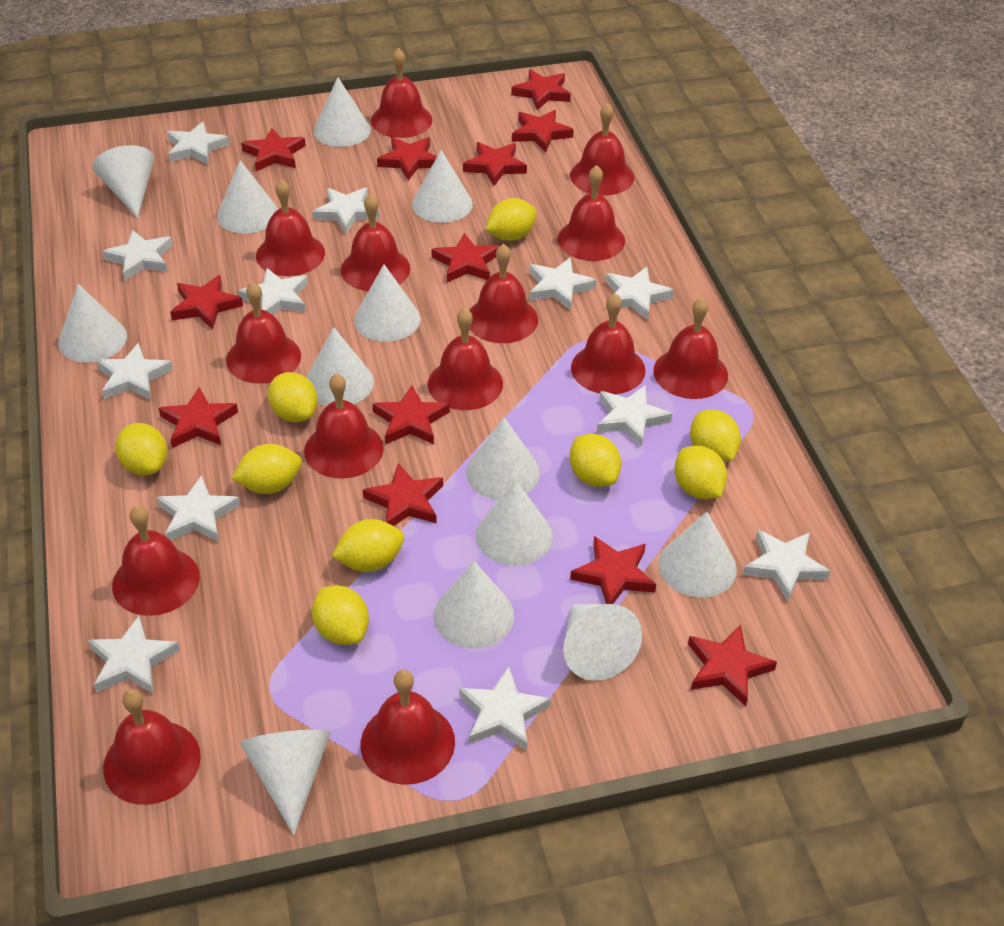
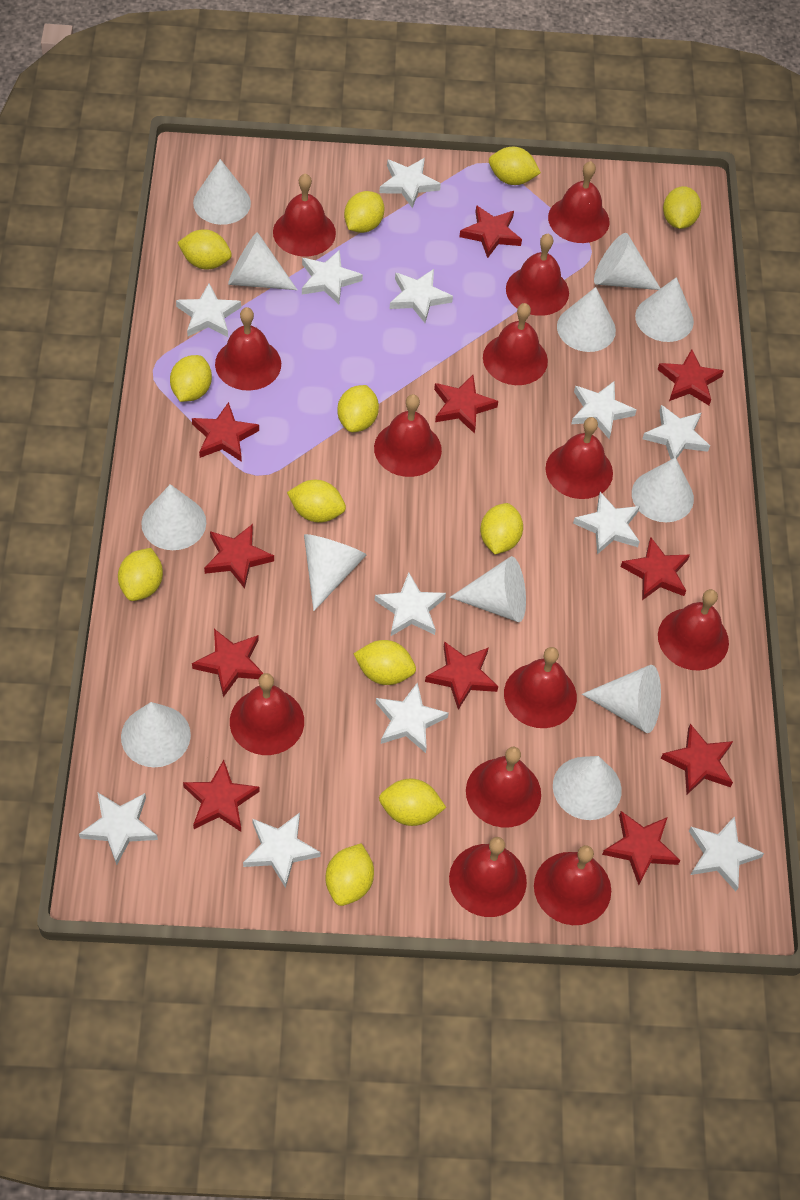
red bell: [103,689,201,805] [112,506,200,616] [226,282,301,384] [256,179,325,276] [304,373,384,478] [341,194,410,291] [361,670,455,785] [371,48,433,138] [428,308,503,410] [469,244,538,343] [558,165,625,261] [570,103,634,196] [571,293,645,394] [653,297,728,399] = 14 -> [215,307,281,391] [230,673,304,755] [273,174,336,257] [374,394,442,477] [449,837,527,917] [466,747,541,828] [483,303,548,385] [504,647,577,728] [506,234,569,316] [534,845,611,925] [546,417,613,499] [548,161,610,243] [658,589,729,671] = 13
red star: [159,387,238,448] [170,275,243,330] [241,128,306,171] [363,463,443,526] [372,385,450,444] [377,137,437,181] [431,233,499,282] [463,142,527,186] [511,70,571,110] [512,110,574,152] [570,536,656,604] [688,625,777,706] = 12 -> [183,760,260,832] [192,402,259,462] [192,629,264,697] [204,524,274,589] [425,641,498,710] [434,375,498,434] [459,205,522,258] [602,811,680,885] [621,537,690,600] [657,349,724,405] [661,724,733,794] = 11
white cone: [58,284,127,363] [93,145,154,218] [217,160,278,234] [240,730,330,835] [306,327,374,406] [313,77,371,147] [354,264,420,342] [412,150,473,223] [434,561,514,648] [466,417,540,500] [476,480,553,566] [563,604,642,681] [658,512,737,597] = 13 -> [121,702,191,767] [141,484,206,550] [193,159,251,225] [228,232,297,290] [304,534,366,611] [450,556,526,622] [553,756,622,820] [557,287,616,352] [582,665,661,733] [594,233,661,290] [632,457,694,522] [635,277,694,342] = 12
yellow lemon: [115,423,167,475] [231,444,302,494] [268,372,318,422] [312,585,369,645] [332,519,404,572] [486,198,537,241] [569,434,621,487] [674,446,727,499] [690,409,741,462] = 9 -> [118,548,163,601] [170,355,212,402] [177,229,232,269] [287,480,346,523] [326,843,374,906] [337,385,379,432] [344,191,385,233] [354,640,416,685] [379,779,446,826] [480,503,523,554] [489,147,541,185] [663,186,701,229] = 12

